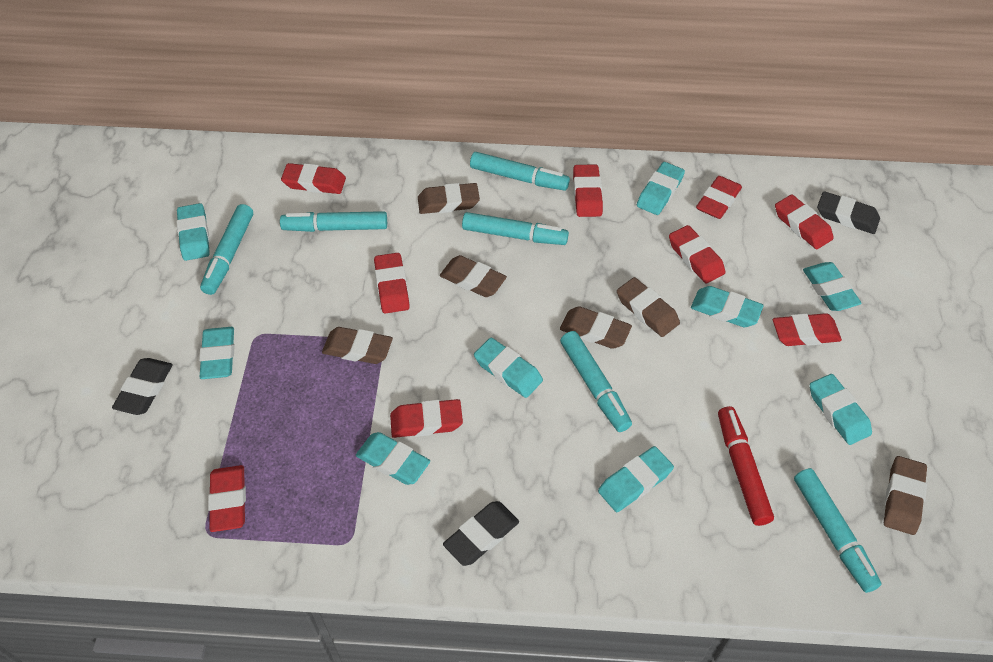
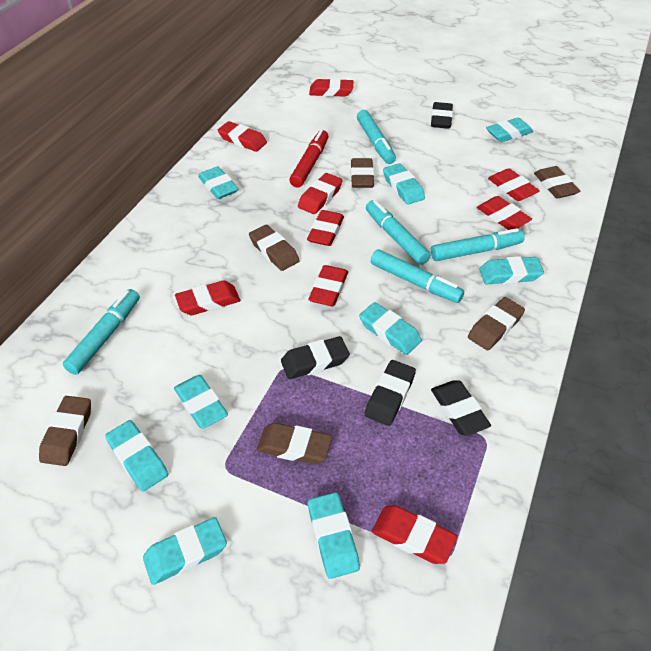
black eraser: [112,358,173,415] [443,501,519,566] [817,191,880,234] = 3 -> [281,336,350,379] [365,360,416,426] [431,102,453,129] [431,380,491,436] = 4
turquoise marker: [200,204,253,295] [280,211,387,232] [462,212,569,245] [470,152,570,191] [560,331,632,432] [794,468,882,593] = 6 -> [63,289,140,375] [357,110,396,164] [366,200,431,265] [371,249,464,303] [431,228,525,261] = 5

